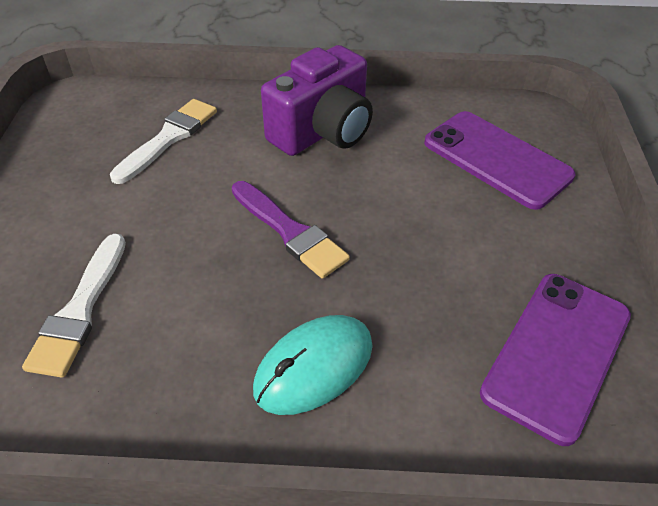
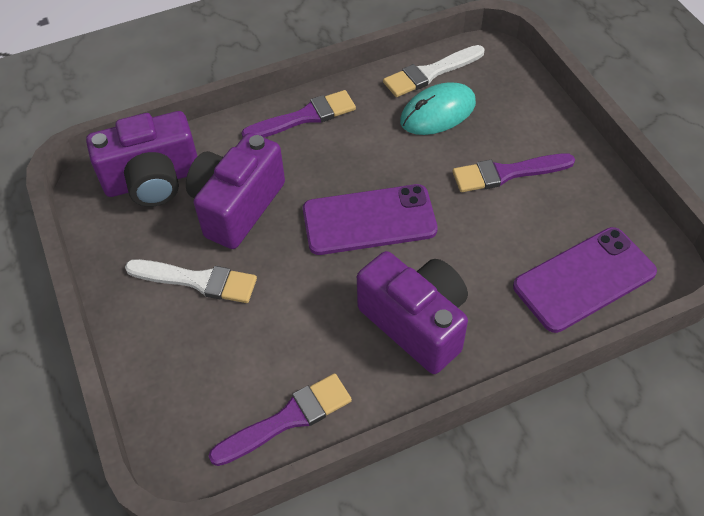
purple brush: [232,181,350,279] = 1 -> [208,373,352,466] [242,90,356,138] [453,153,575,192] = 3
purple camera: [261,45,373,156] = 1 -> [86,111,197,207] [186,133,285,249] [357,251,468,374] = 3

